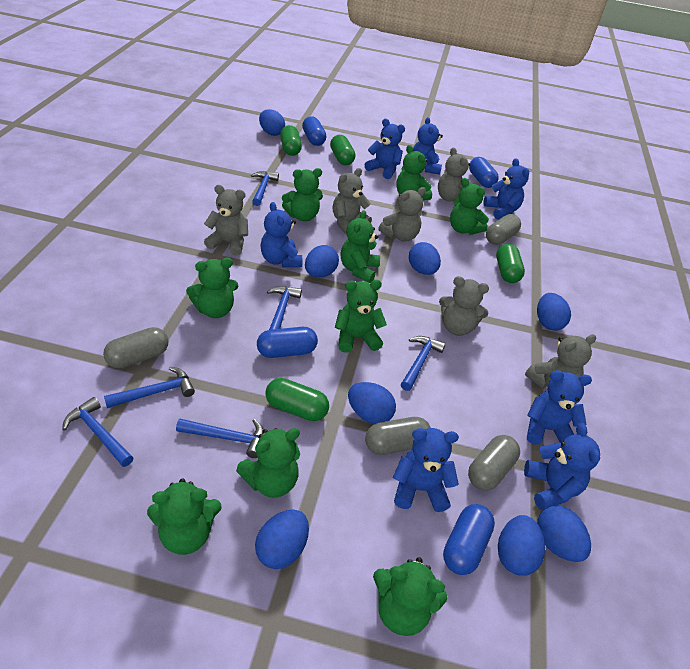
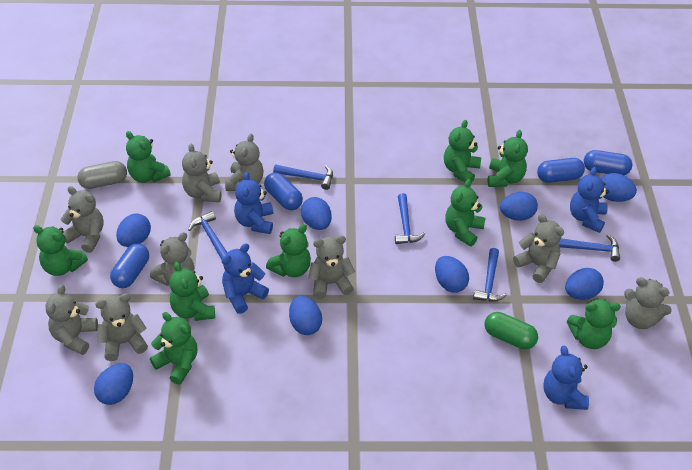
blue hammer: [62,397,134,467] [104,367,195,408] [176,419,264,458] [251,171,279,206] [267,286,302,330] [401,336,446,391] = 6 -> [188,211,228,260] [273,164,333,190] [395,193,425,244] [473,248,507,301] [559,235,620,262] = 5
blue teddy bear: [260,202,303,267] [365,119,405,179] [393,428,459,512] [413,117,443,175] [483,158,529,220] [524,423,600,510] [527,370,592,445] = 7 -> [222,244,269,314] [234,172,273,234] [543,346,589,410] [570,167,609,233] = 4
green capsule: [266,378,329,421] [280,125,302,156] [330,135,355,165] [496,243,525,283] = 4 -> [485,312,538,349] = 1
grey capsule: [103,327,169,368] [365,417,431,455] [468,435,520,491] [486,214,521,245] = 4 -> [77,161,127,189] = 1
grey teddy bear: [204,185,248,256] [333,168,372,234] [378,187,426,242] [438,147,470,201] [439,276,489,336] [525,334,596,389] = 6 -> [45,284,98,355] [60,186,104,253] [95,293,148,361] [150,232,194,286] [182,144,221,202] [225,134,264,191] [308,236,355,299] [513,214,564,283] [624,277,672,329] = 9

